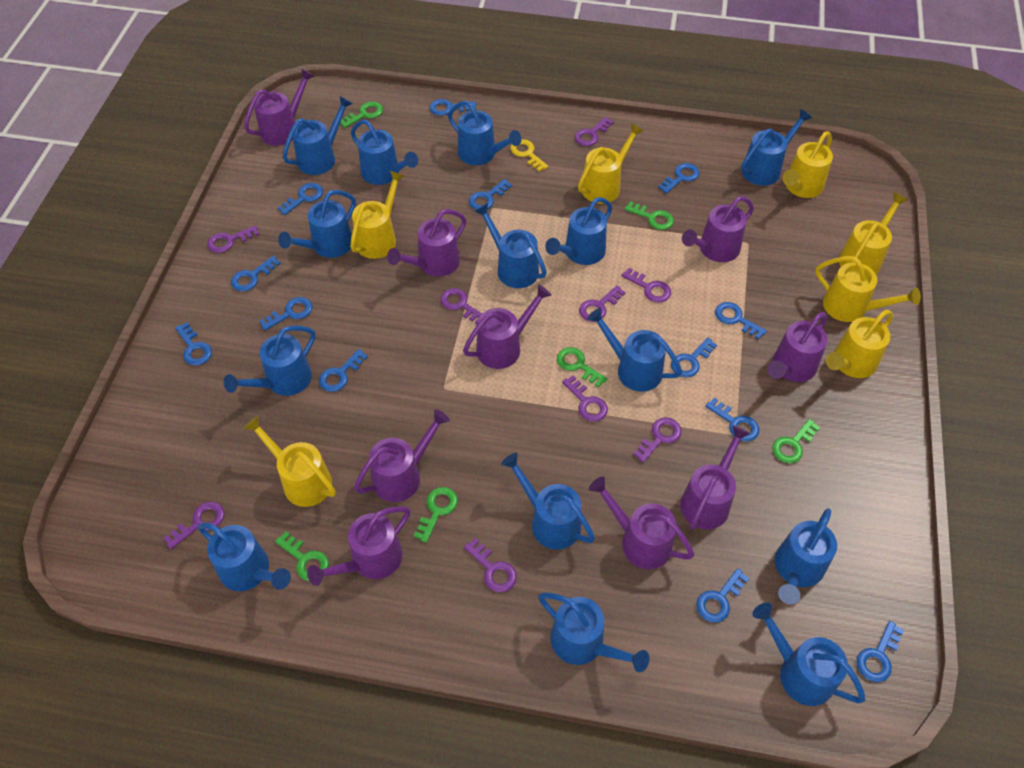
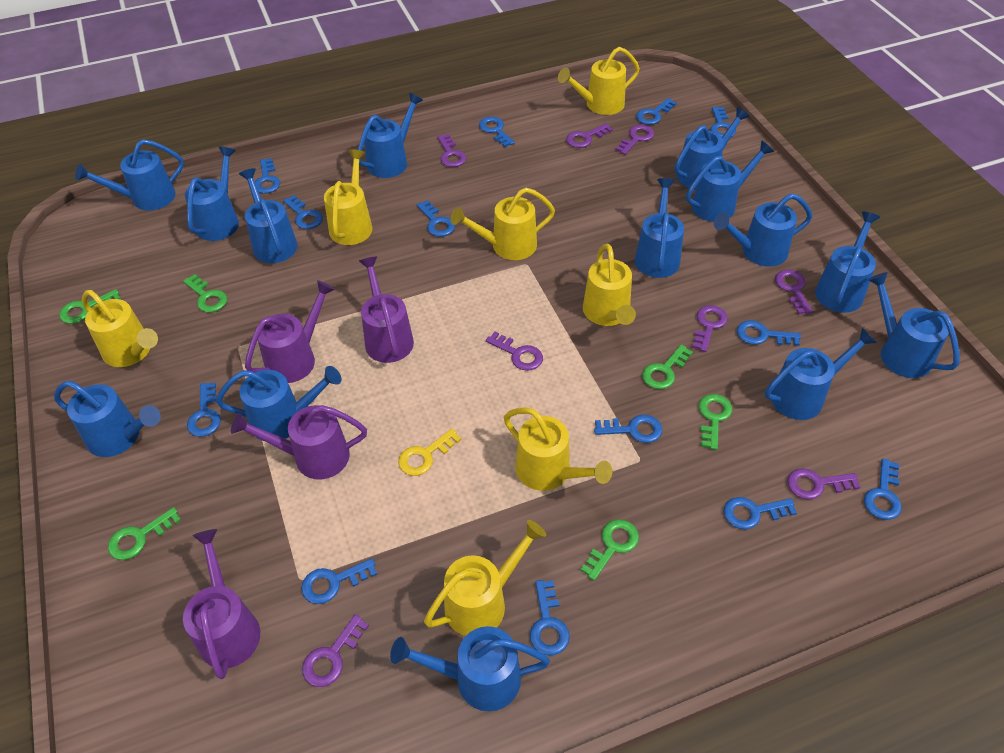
purple key: [164,502,225,549] [207,225,260,253] [440,288,482,324] [464,538,517,592] [562,375,608,422] [574,117,614,146] [579,285,626,322] [621,268,671,303] [633,417,682,463] = 9 -> [302,614,369,687] [437,134,466,167] [486,332,543,371] [566,123,613,148] [616,125,654,155] [692,305,728,352] [775,270,813,314] [787,468,860,500] = 8
purple watering can: [244,68,315,146] [307,506,410,586] [354,409,450,502] [387,209,466,277] [463,284,552,369] [589,476,694,569] [680,425,750,530] [682,196,754,262] [767,312,827,382] = 9 -> [183,529,260,679] [231,405,367,480] [245,280,335,383] [359,256,414,363] = 4

